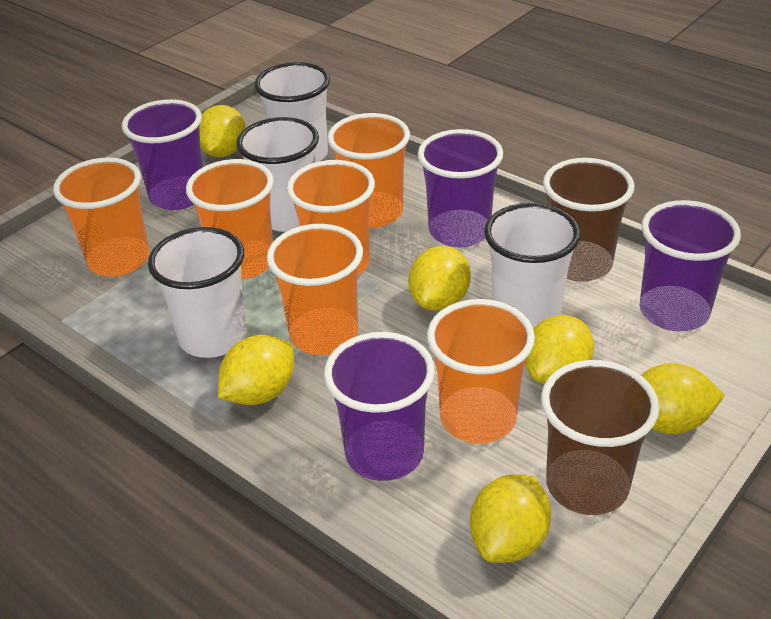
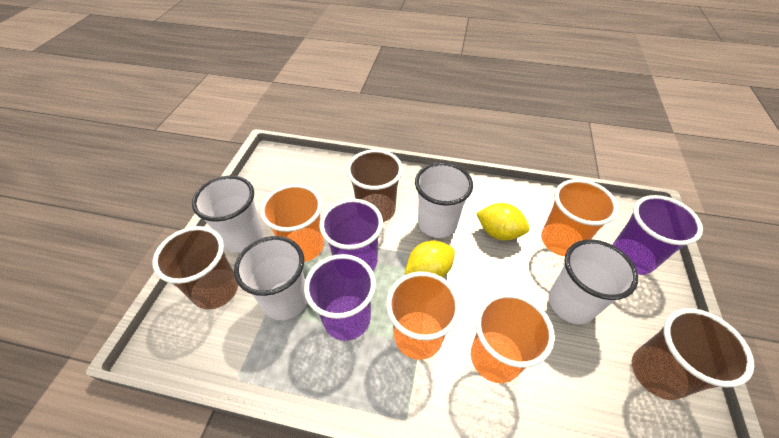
brown cup: [541,360,659,515] [543,158,634,282] = 2 -> [152,226,238,310] [346,149,403,222] [632,308,755,400] = 3
orange cup: [53,158,150,277] [186,159,274,280] [267,224,363,355] [287,160,375,275] [327,113,410,228] [427,299,535,444] = 6 -> [260,184,324,262] [386,272,461,360] [471,293,555,383] [541,179,618,256] = 4
purple cup: [122,99,203,210] [324,332,435,481] [418,129,503,247] [640,200,741,331] = 4 -> [304,254,376,341] [319,199,383,271] [612,195,703,275] = 3
yellow lemon: [199,105,246,157] [218,335,294,405] [408,246,471,311] [470,474,551,563] [525,315,594,384] [641,363,725,434] = 6 -> [405,240,455,277] [476,203,530,241] = 2

